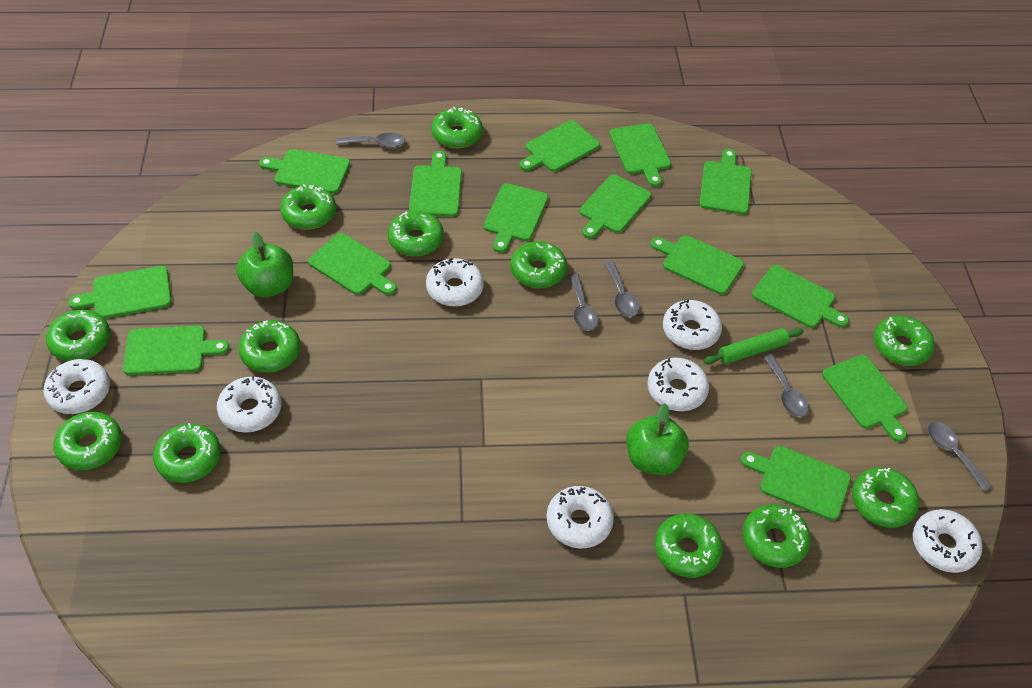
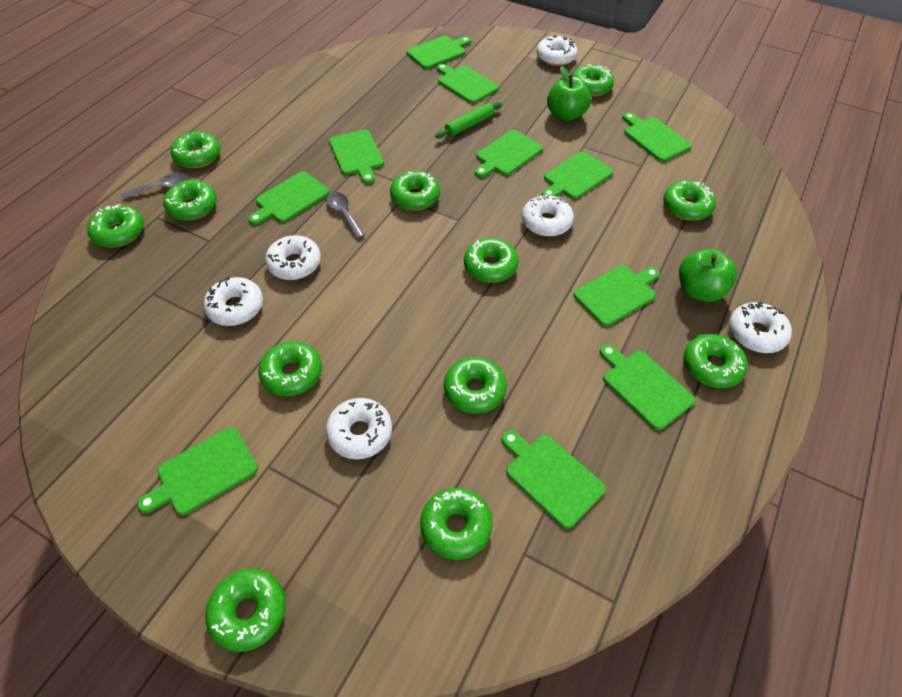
green cutting board: [68,266,172,319] [123,326,229,375] [259,149,350,194] [308,233,397,295] [409,151,462,217] [484,183,548,253] [519,120,600,172] [579,175,651,239] [610,124,671,187] [651,235,744,295] [699,149,752,215] [741,446,851,521] [752,265,849,328] [822,355,907,442] = 14 -> [137,427,258,515] [249,171,330,225] [329,130,384,184] [407,36,471,69] [437,63,499,104] [475,130,543,178] [501,430,606,529] [542,151,613,199] [573,265,660,326] [600,344,695,430] [623,112,691,162] = 11
grey spoon: [336,132,405,148] [568,273,598,331] [604,261,639,317] [763,354,809,417] [928,422,991,491] = 5 -> [121,172,188,200] [326,192,365,239] = 2
white donut: [44,359,110,414] [217,376,281,433] [426,258,484,307] [547,486,614,548] [647,358,709,411] [663,299,722,350] [913,509,982,573] = 7 -> [203,277,263,326] [265,235,321,280] [326,398,392,459] [522,194,574,237] [536,35,578,66] [729,302,792,353] = 6

